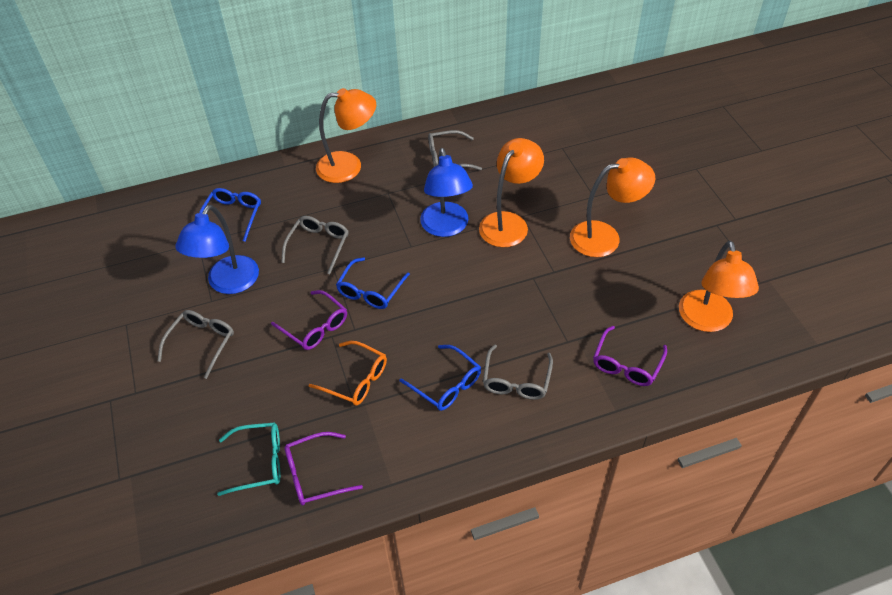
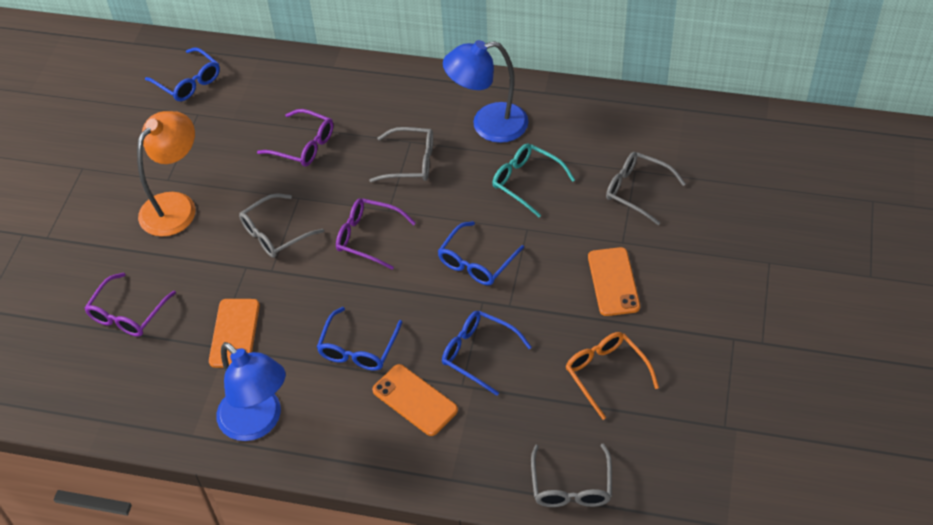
blue glasses: [199,188,261,242] [336,257,410,309] [399,345,481,411] = 3 -> [145,47,220,101] [316,307,402,371] [438,221,524,285] [442,311,531,396] = 4
orange lamp: [316,88,376,183] [479,138,544,247] [570,157,655,257] [679,241,759,332] = 4 -> [137,111,196,236] = 1
orange phone: none = 0 -> [209,299,260,368] [372,364,458,436] [588,247,640,316] = 3

